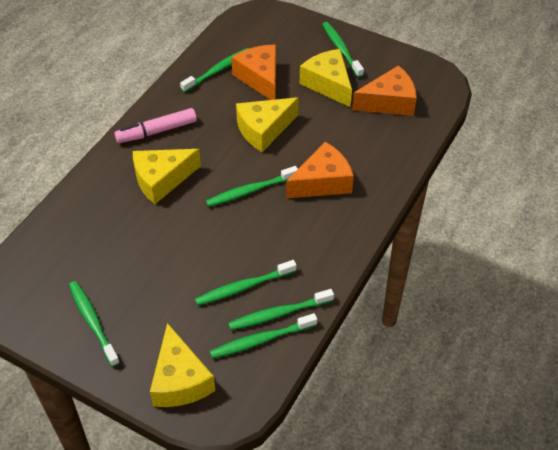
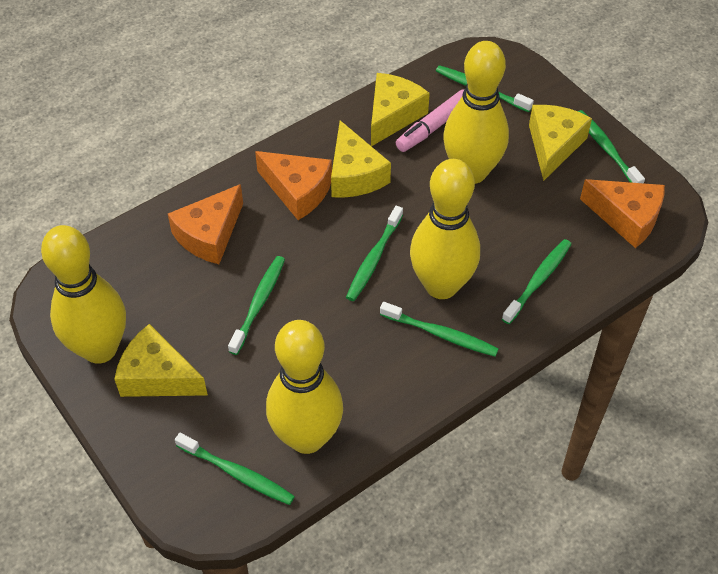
yellow bowling pin: none = 0 -> [41,225,126,364] [266,320,343,454] [410,159,480,299] [443,41,509,184] = 4

